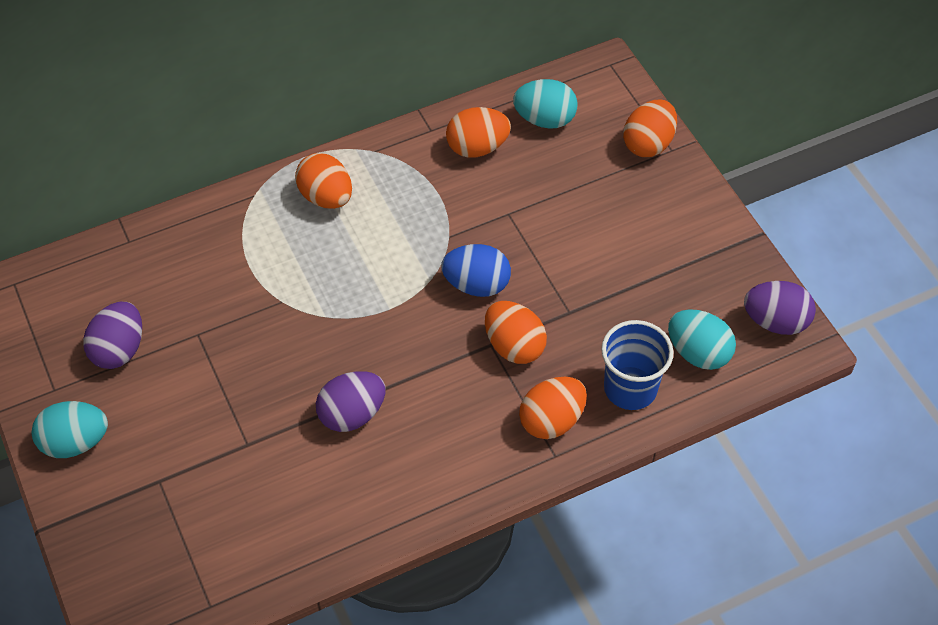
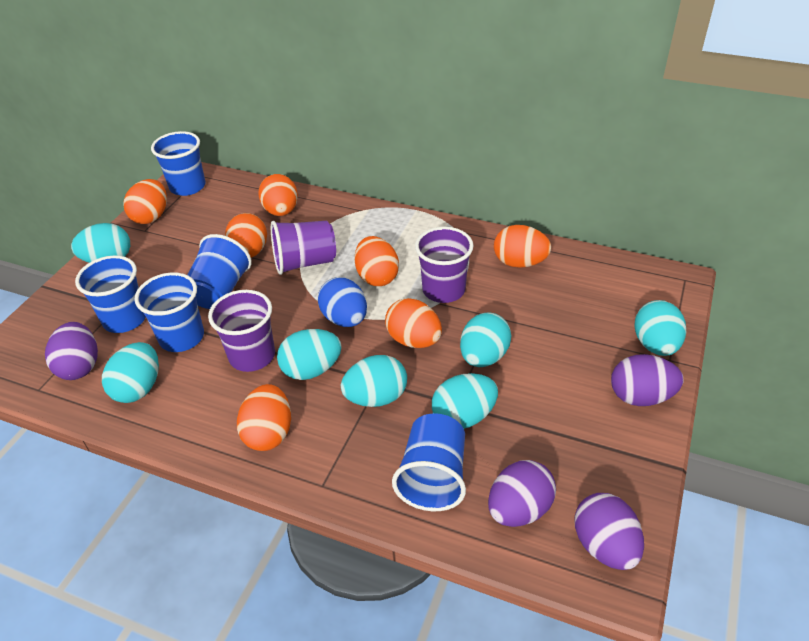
blue cup: [601,320,674,410] = 1 -> [75,255,146,333] [134,273,204,352] [151,131,205,196] [188,234,252,309] [392,413,466,511] = 5
orange egg: [295,153,352,209] [446,107,511,158] [485,301,547,364] [519,377,587,439] [623,100,677,157] = 5 -> [123,179,167,224] [225,213,267,258] [237,384,291,451] [258,174,298,216] [354,236,399,286] [385,298,442,348] [494,225,551,268] = 7
purple cup: none = 0 -> [208,290,275,372] [271,221,336,275] [415,227,473,303] = 3
purple egg: [83,302,142,369] [316,371,385,432] [744,281,816,335] = 3 -> [45,322,98,380] [488,460,556,527] [575,493,644,570] [611,354,683,406] = 4
turquoise egg: [32,401,108,458] [513,79,578,129] [668,309,736,370] = 3 -> [71,223,130,263] [102,342,159,403] [277,329,342,380] [341,355,407,407] [432,373,498,428] [460,312,512,367] [634,300,686,356] = 7

